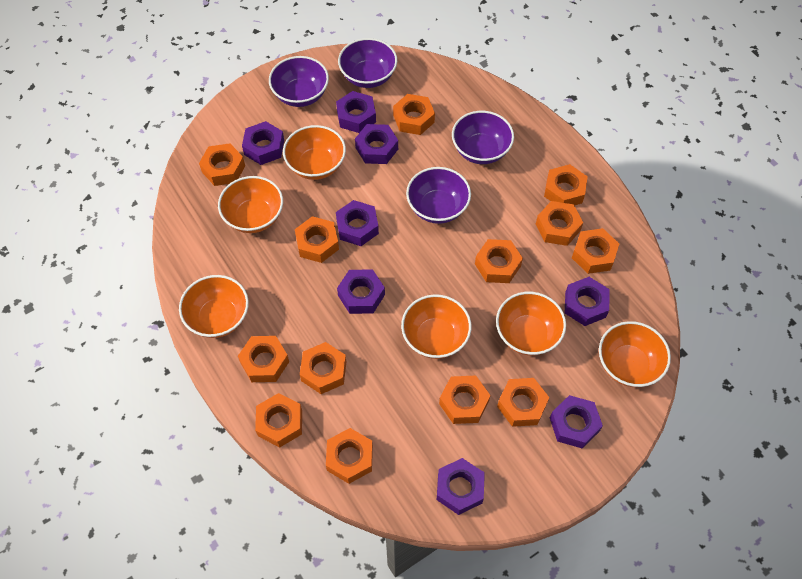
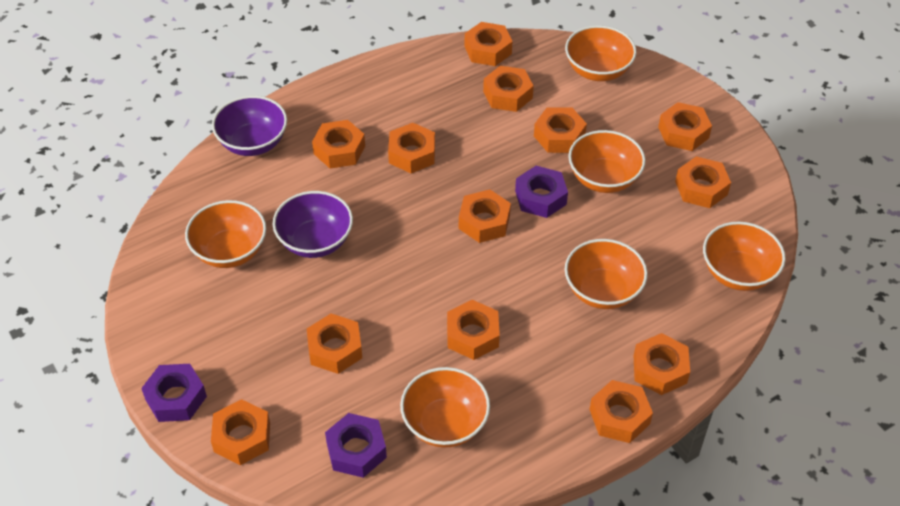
purple bowl: [269,56,329,107] [338,38,397,88] [406,167,471,224] [452,111,514,164] = 4 -> [212,96,287,156] [272,191,353,258] = 2
purple nut: [242,121,284,165] [336,91,376,133] [336,200,379,246] [337,269,385,314] [355,124,398,164] [437,458,485,515] [550,395,603,449] [565,277,610,326] = 8 -> [141,364,207,422] [325,413,387,478] [515,166,568,218] = 3

